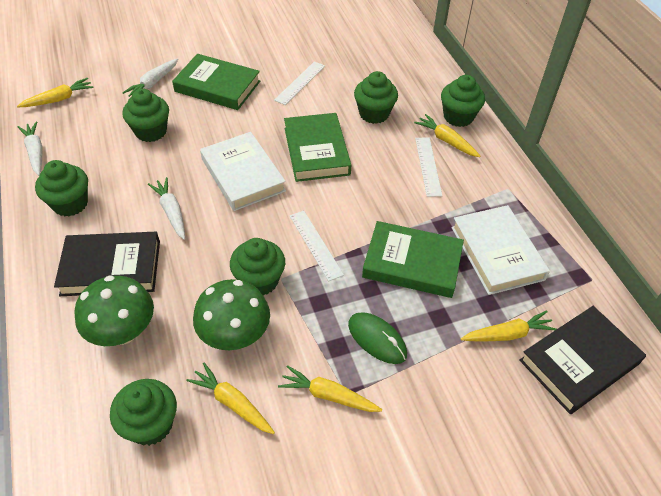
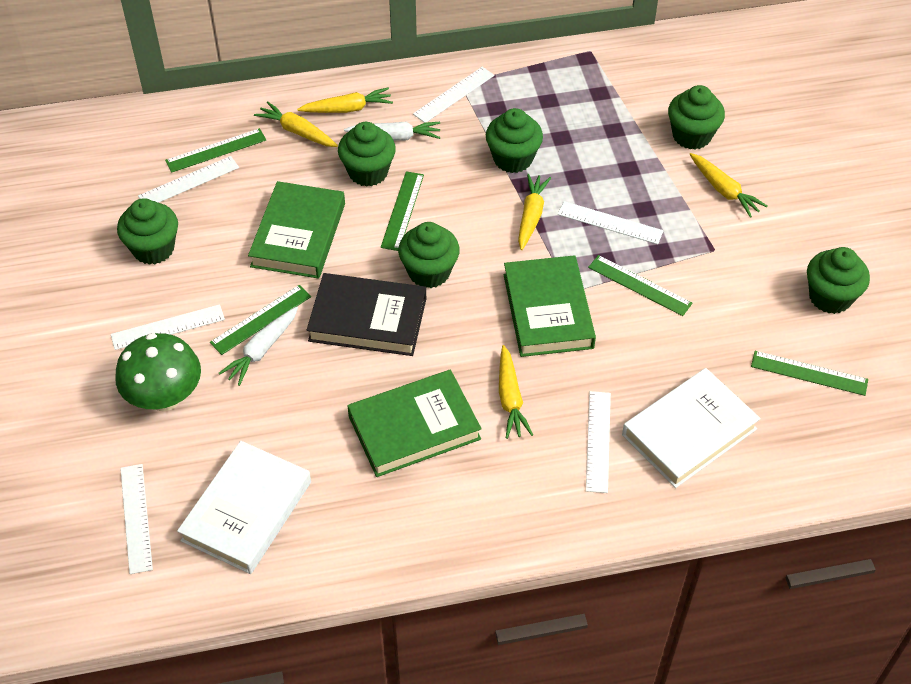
black book: [54,232,160,296] [519,306,646,414] = 2 -> [307,273,426,356] = 1
green mouse: [348,312,407,364] = 1 -> none = 0
green mushroom: [74,275,154,346] [193,279,270,350] = 2 -> [115,333,201,411] = 1
green ruler: none = 0 -> [165,128,266,173] [210,285,311,355] [381,171,424,251] [588,255,692,316] [751,351,868,396] = 5
white carrot: [18,121,43,176] [122,59,178,97] [148,177,185,240] = 3 -> [219,306,298,386] [344,121,441,141] = 2
white ruler: [274,61,325,105] [290,210,344,281] [415,137,442,197] = 3 -> [111,304,225,350] [120,464,153,574] [138,156,239,203] [413,67,494,123] [558,201,664,244] [586,391,611,493] = 6

